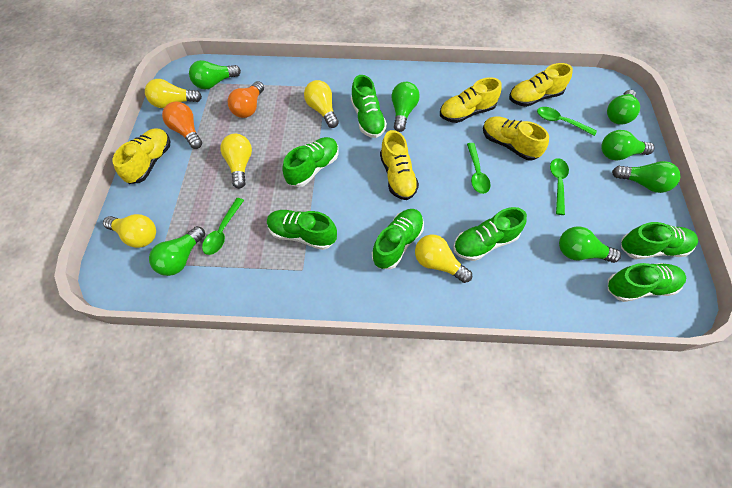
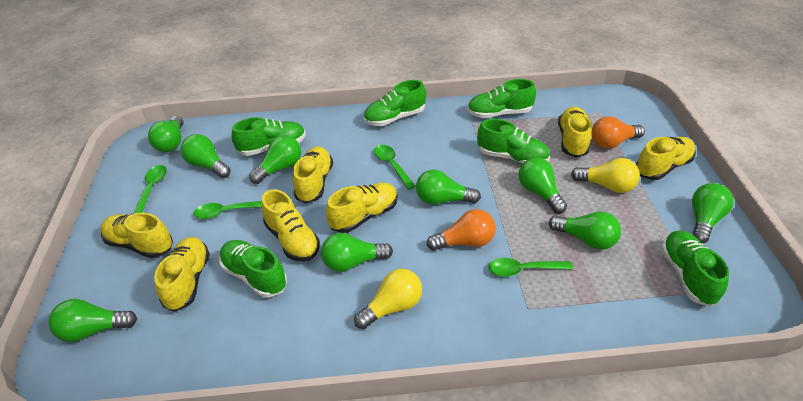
green light bulb: [149,226,205,276] [189,60,241,89] [391,82,420,132] [559,227,621,263] [601,130,655,161] [607,90,640,125] [612,161,681,193] = 7 -> [48,299,137,342] [148,116,184,152] [180,134,231,178] [249,135,301,184] [321,233,393,272] [416,169,481,204] [519,157,567,213] [549,211,621,250] [692,183,734,243] = 9
green shoe: [267,210,337,250] [282,137,339,187] [351,75,387,138] [372,209,424,270] [453,207,527,261] [608,263,686,302] [621,222,698,259] = 7 -> [219,240,287,298] [231,117,306,156] [364,80,426,126] [467,79,536,118] [477,119,550,164] [661,230,729,307] = 6
yellow light bulb: [103,214,156,248] [145,79,202,108] [220,134,252,188] [304,80,339,128] [415,235,472,283] = 5 -> [354,269,422,329] [571,158,640,193] = 2
yellow shoe: [112,128,170,184] [380,130,419,200] [440,77,502,123] [483,116,549,161] [509,63,573,107] = 5 -> [100,213,173,258] [154,237,210,312] [261,189,320,262] [293,146,333,203] [326,183,398,233] [558,107,592,157] [636,137,696,180] = 7

